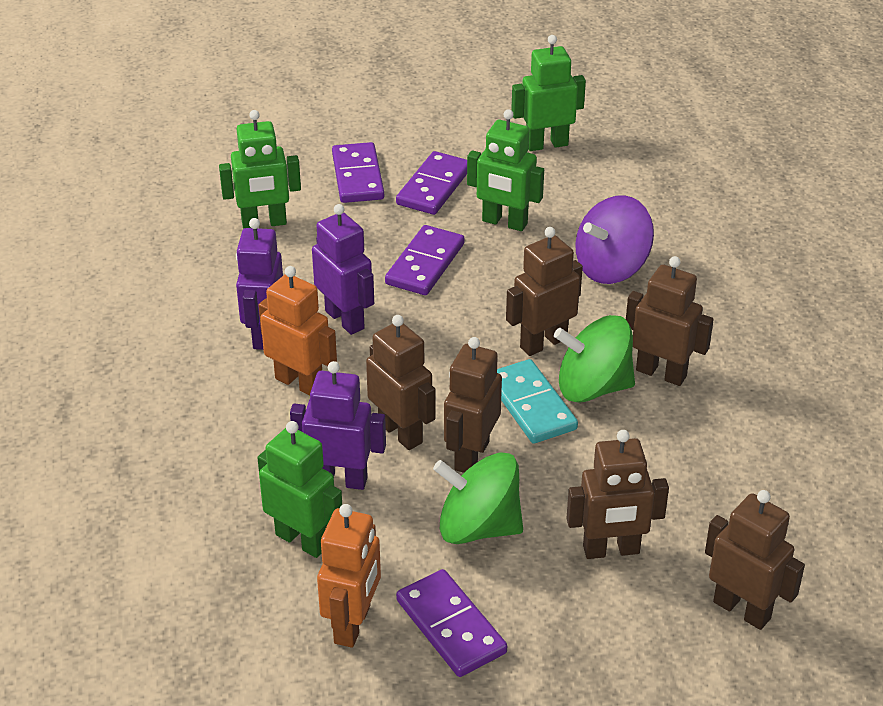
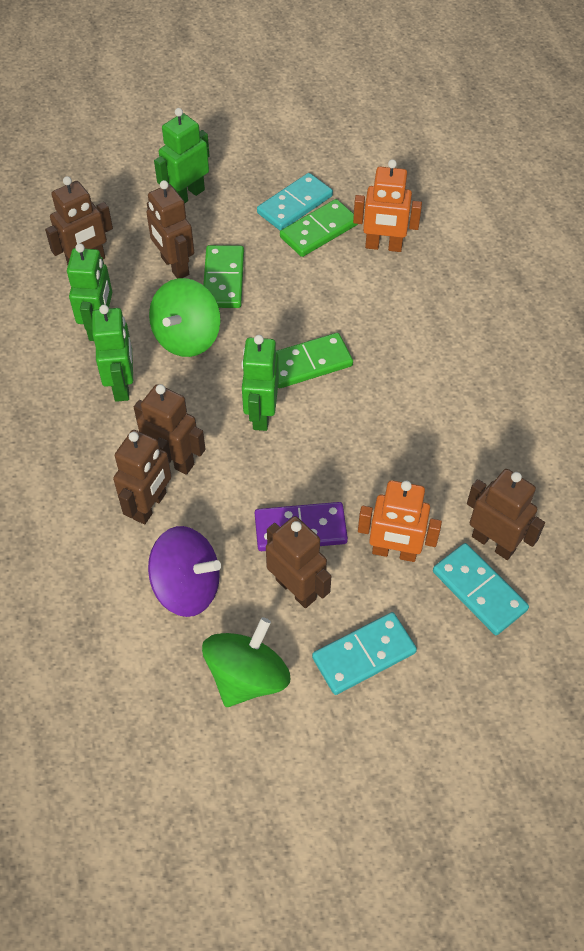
green domino: none = 0 -> [203,245,244,308] [276,333,353,388] [280,199,358,257] = 3
purple domino: [332,142,384,203] [385,225,465,295] [396,151,467,215] [396,569,507,677] = 4 -> [255,502,348,551] = 1
purple robot: [236,218,283,350] [290,361,386,490] [312,204,374,335] = 3 -> none = 0
turquoise domino: [497,359,578,444] = 1 -> [257,173,333,231] [312,612,417,695] [433,543,529,635] = 3

